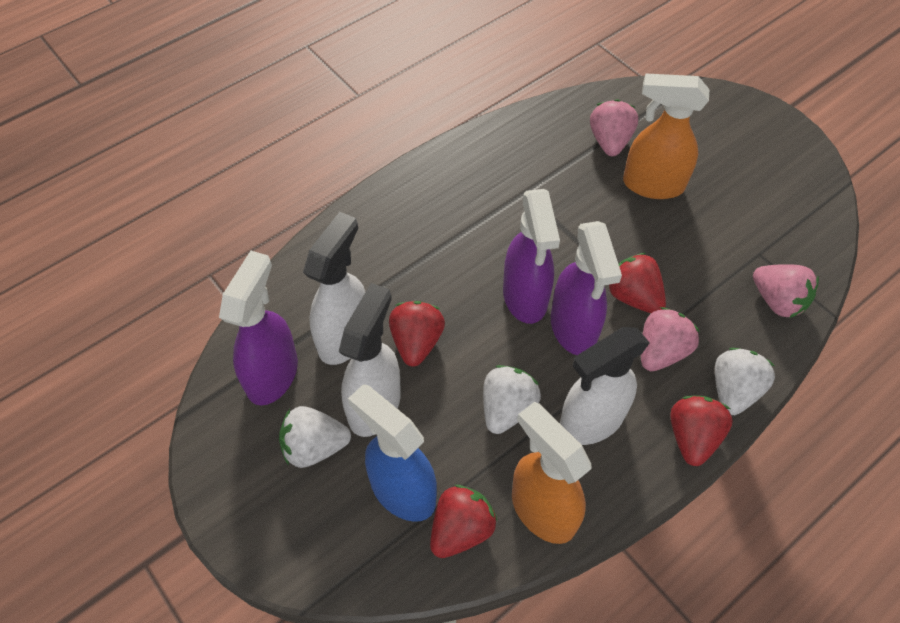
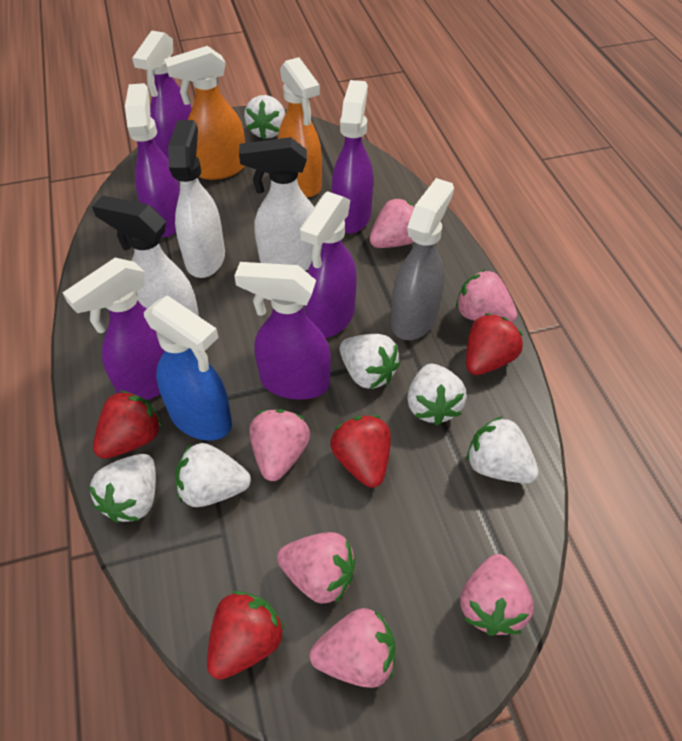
grey spray bottle: none = 0 -> [391,178,454,340] = 1
pink strawberry: [590,99,638,156] [641,307,700,371] [753,264,819,318] = 3 -> [249,409,310,481] [277,532,356,604] [310,608,395,688] [369,198,414,248] [456,269,517,323] [460,554,534,636] = 6
purple spray bottle: [219,251,298,406] [503,189,560,324] [551,221,622,355] = 3 -> [62,258,165,400] [125,83,180,237] [132,31,192,160] [234,262,331,400] [299,191,357,338] [332,80,373,234] = 6
white strawberry: [279,406,351,468] [483,365,541,434] [715,348,775,415] = 3 -> [89,454,156,523] [175,443,251,507] [244,95,285,139] [340,334,400,389] [407,364,467,425] [467,416,539,483] = 6

